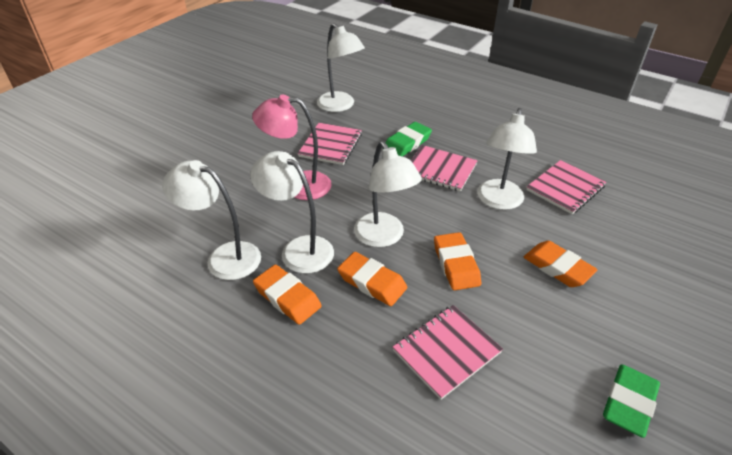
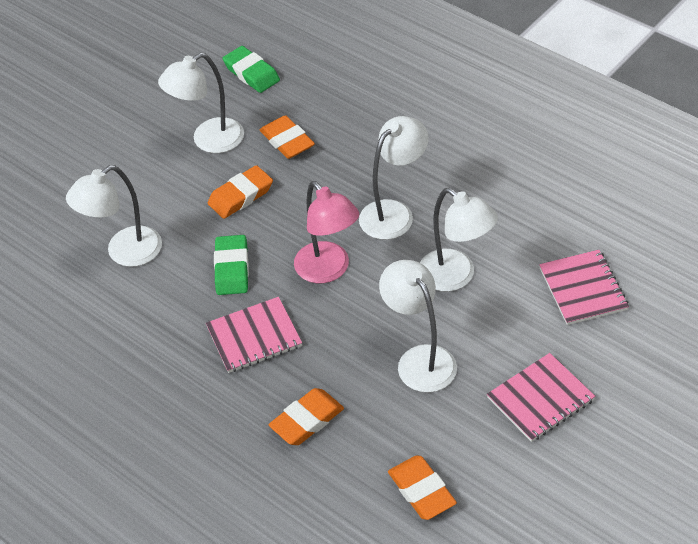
pink notebook: [298,123,362,165] [393,305,503,400] [411,145,478,192] [526,160,606,214] = 4 -> [206,297,302,373] [487,353,595,442] [539,250,629,325] = 3

